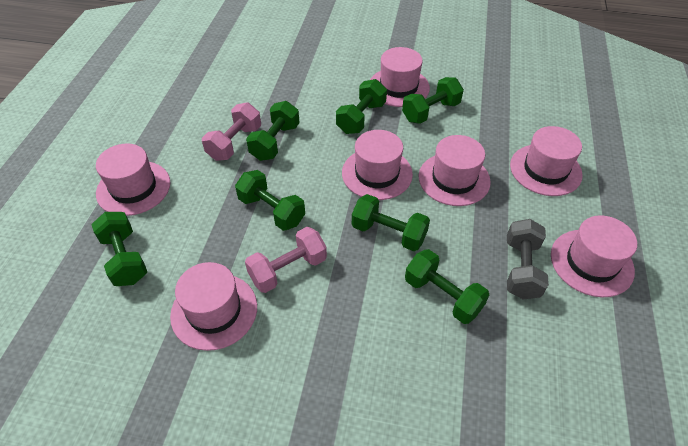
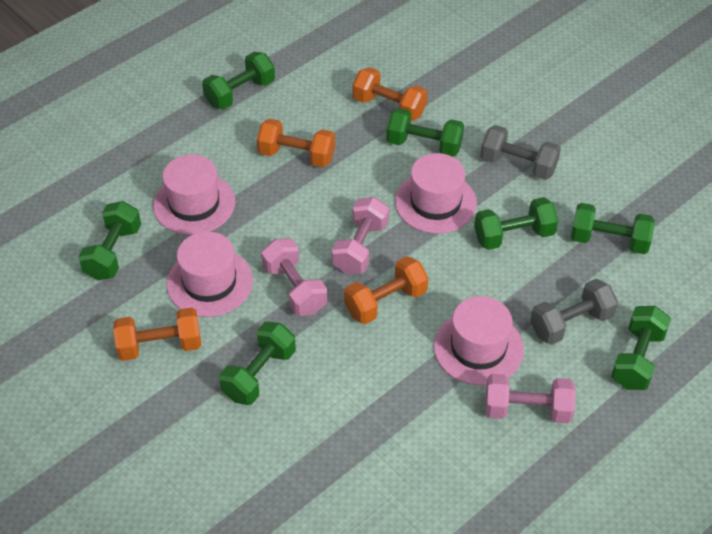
grey dumbbell: [507,219,549,299] = 1 -> [480,125,561,180] [530,279,618,345] = 2
orange dumbbell: none = 0 -> [113,307,201,361] [257,119,335,167] [344,256,428,324] [352,67,427,121] = 4
pink dumbbell: [202,103,261,161] [245,227,327,293] = 2 -> [261,239,327,316] [332,197,389,274] [485,374,576,423] = 3
pink hat: [96,143,170,216] [170,262,257,351] [342,130,413,200] [370,47,430,107] [419,135,491,206] [510,126,583,196] [551,215,637,297] = 7 -> [153,154,235,235] [166,232,253,317] [395,153,477,234] [434,296,524,386] = 4

